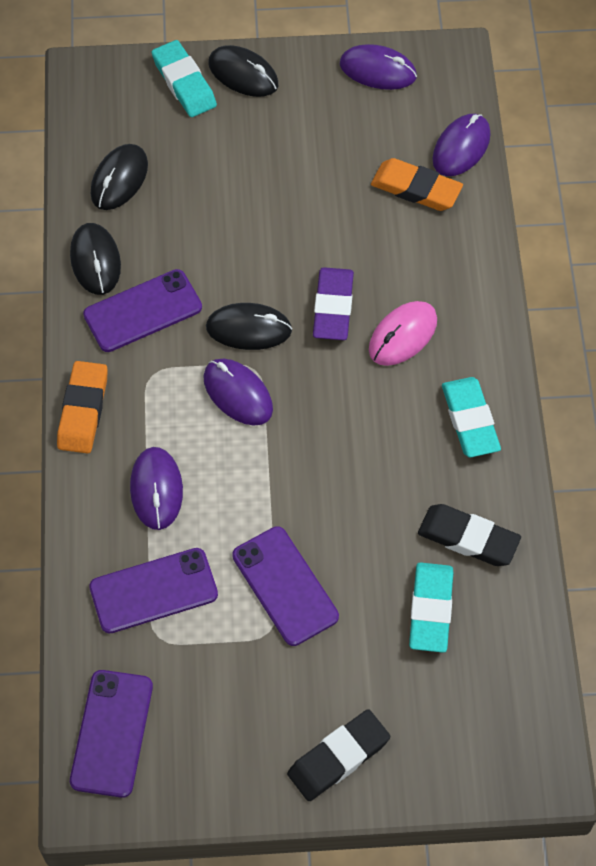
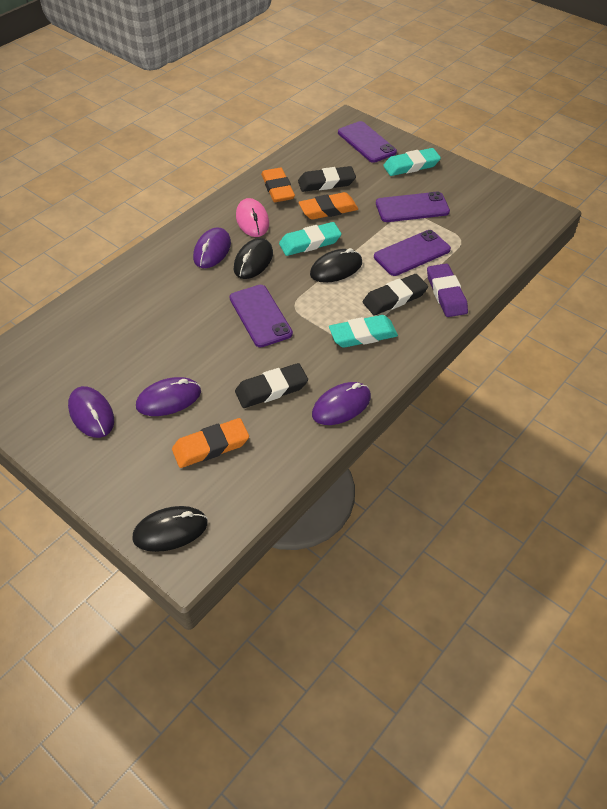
black eraser: [287,709,390,801] [418,504,521,566] = 2 -> [235,363,308,408] [298,166,356,192] [363,274,428,315] = 3
black mouse: [70,223,121,295] [91,144,148,210] [206,303,292,350] [209,45,278,97] = 4 -> [132,506,208,552] [234,238,273,279] [310,248,362,283] = 3
orange eraser: [57,361,108,453] [371,158,463,211] = 2 -> [172,418,249,468] [261,168,295,202] [299,192,358,220] = 3

